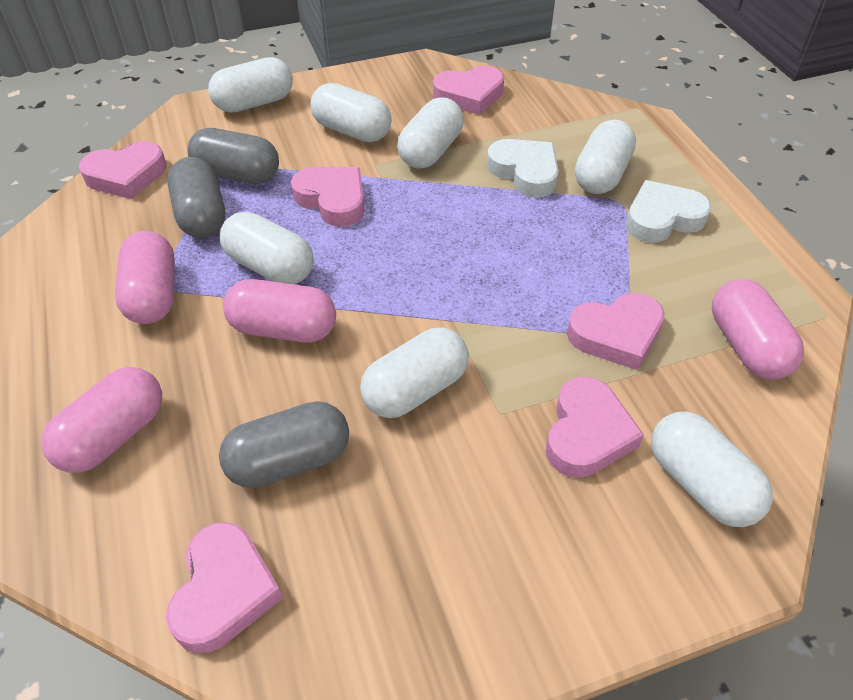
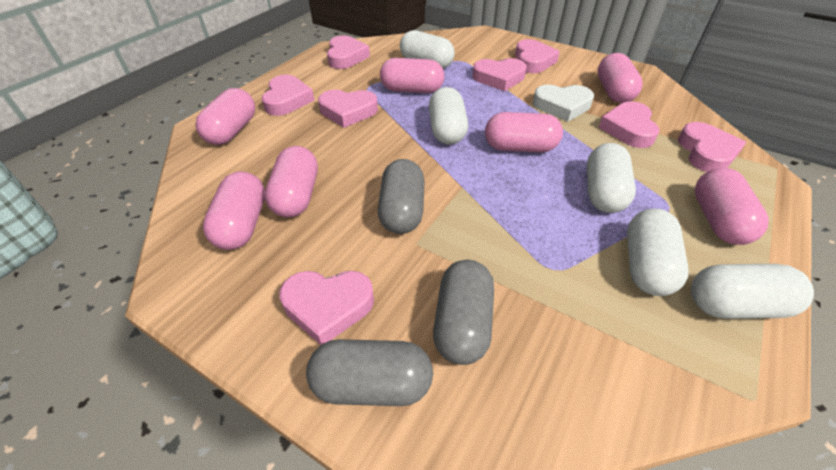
pink capsule: [41,367,162,473] [115,231,175,324] [223,279,336,343] [712,279,804,380] = 4 -> [195,88,255,145] [203,171,265,250] [265,146,318,217] [380,58,444,93] [485,112,563,152] [598,53,643,103] [695,168,769,245] = 7
pink heart: [79,141,167,199] [166,522,283,653] [291,167,364,227] [433,66,504,115] [546,377,644,478] [567,293,665,370] = 6 -> [262,75,314,116] [280,271,374,345] [318,90,378,128] [327,35,370,69] [473,58,527,91] [515,39,560,73] [599,101,659,148] [678,122,746,172] = 8
white capsule: [208,57,293,113] [220,212,313,284] [310,83,392,142] [360,328,469,418] [397,97,464,169] [575,120,636,194] [651,412,773,527] = 7 -> [400,30,455,68] [429,87,468,145] [587,143,636,213] [627,208,689,296] [691,264,814,319] = 5
white heart: [487,139,559,198] [626,180,711,243] = 2 -> [533,85,594,122] = 1

